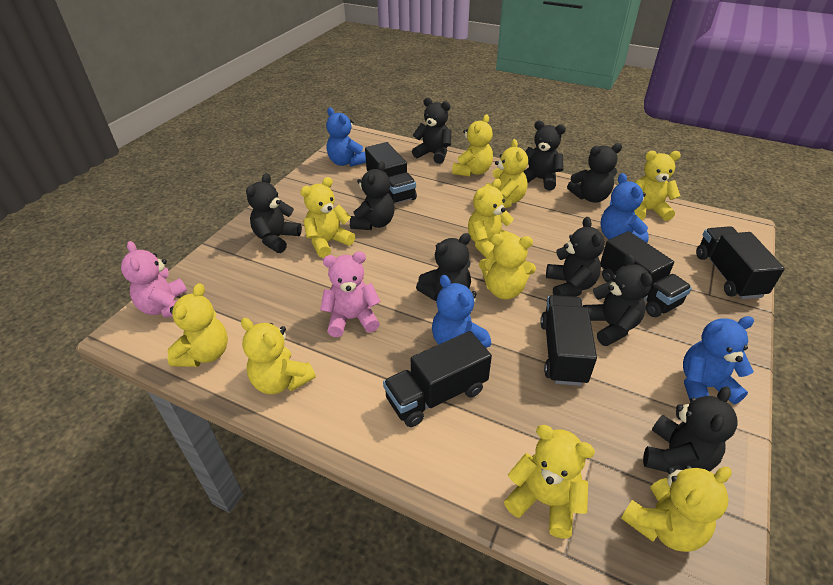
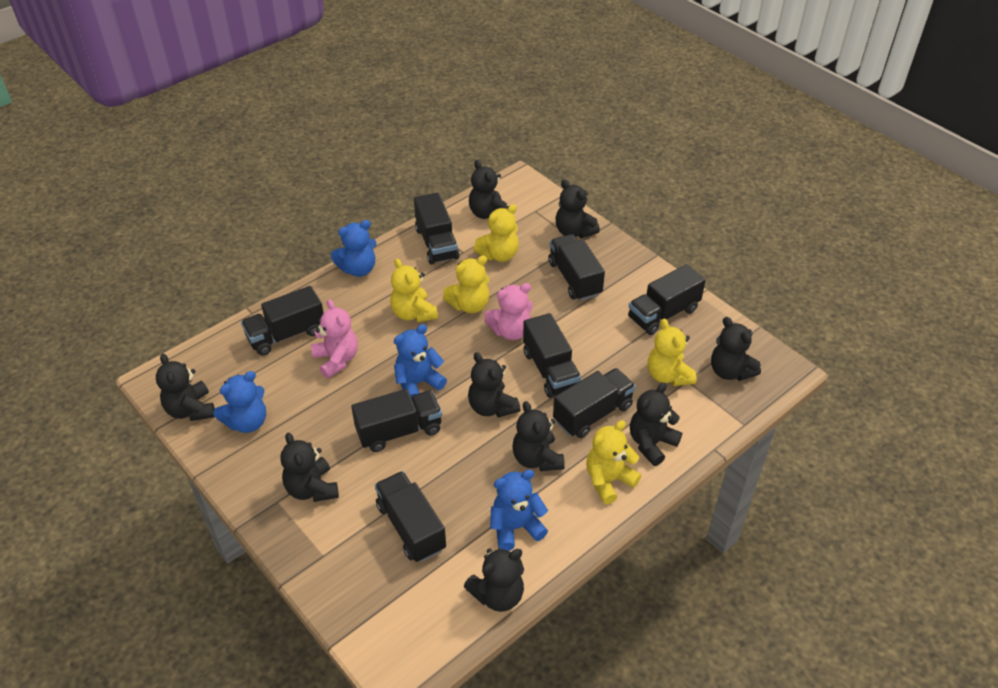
black truck: [365,142,417,203] [383,331,492,427] [540,295,597,386] [600,231,692,317] [696,226,785,299] = 5 -> [241,286,324,356] [351,389,442,452] [375,471,446,562] [414,192,460,265] [523,313,581,398] [548,234,605,301] [553,368,636,438] [628,264,706,335] = 8
yellow teddy bear: [167,283,228,367] [241,318,316,394] [300,177,355,258] [452,114,493,177] [468,179,516,258] [479,234,536,299] [486,139,528,208] [504,425,595,539] [621,465,732,552] [634,151,681,221] = 10 -> [390,259,438,322] [443,255,490,313] [473,204,519,262] [586,420,641,504] [648,319,697,386] = 5

